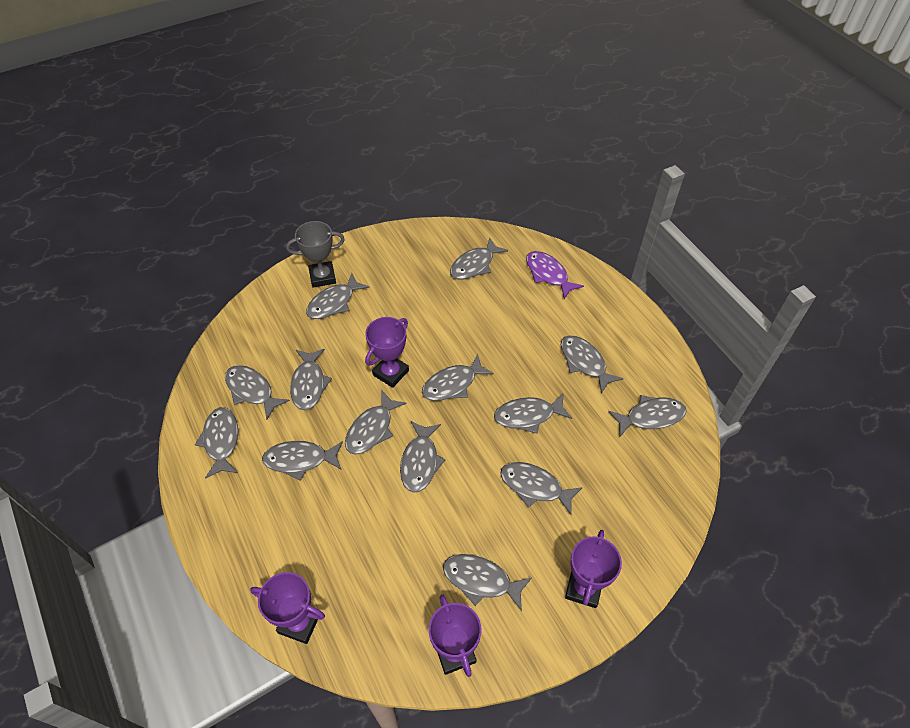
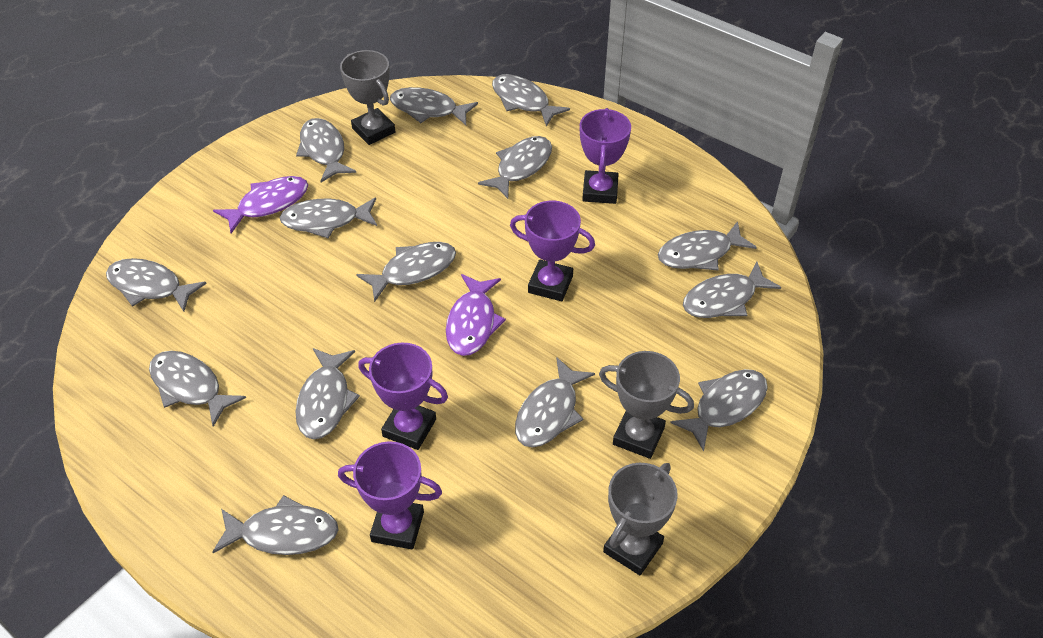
grey trophy: [286,221,345,288] = 1 -> [340,50,395,145] [599,351,694,459] [603,463,678,575] = 3
purple fish: [526,251,584,299] = 1 -> [213,176,308,233] [446,274,506,356] = 2

